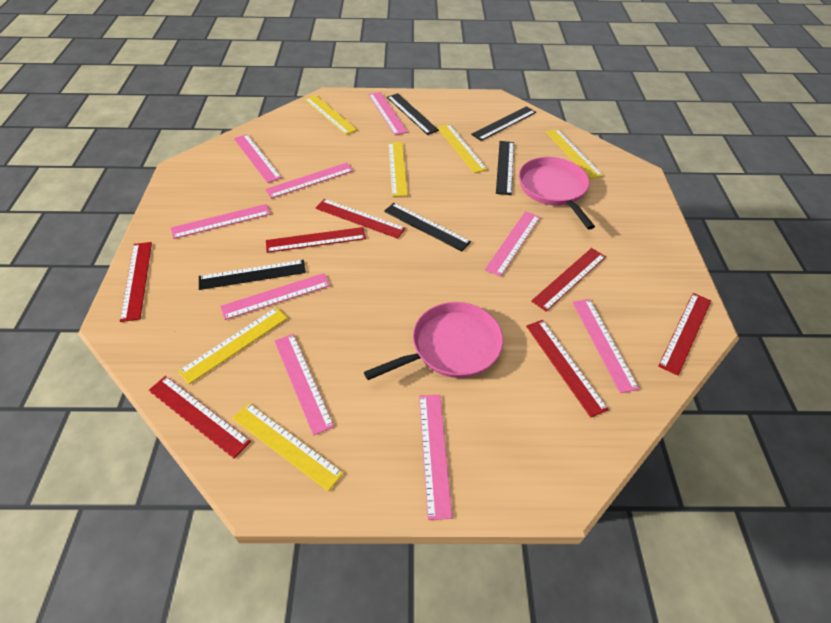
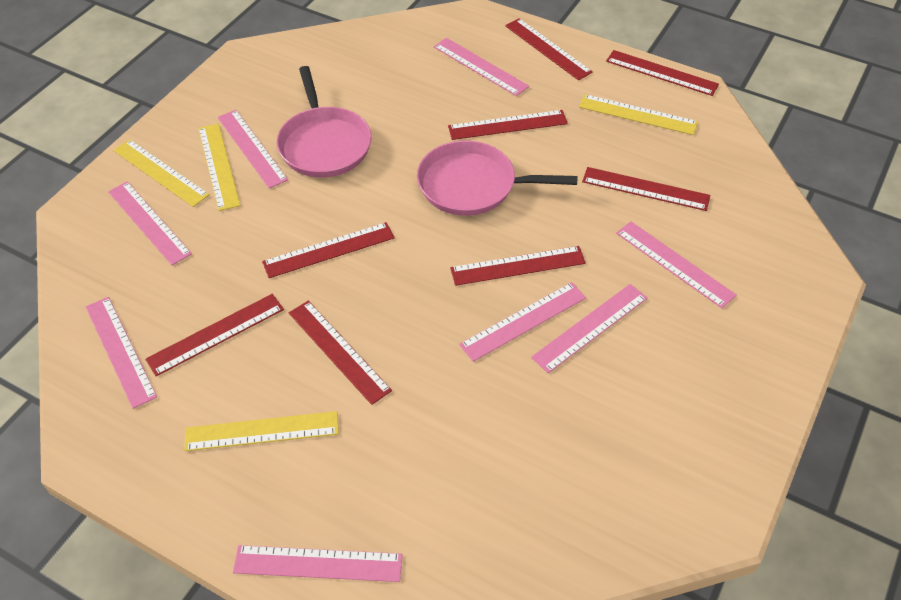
black ruler: [199,260,306,290] [384,203,471,251] [387,93,439,135] [471,106,536,141] [496,141,514,195] = 5 -> none = 0
pink ruler: [171,204,270,239] [220,273,330,320] [234,134,282,183] [265,163,353,199] [274,334,334,436] [368,92,408,135] [419,395,452,520] [485,211,540,277] [572,299,639,393] = 9 -> [86,297,157,409] [108,181,192,265] [218,110,288,189] [233,545,403,582] [434,38,529,96] [459,282,586,362] [531,284,647,373] [616,221,736,308] = 8
red ruler: [120,242,152,322] [148,376,251,458] [266,227,366,253] [316,199,406,239] [526,320,609,418] [531,248,606,311] [658,293,711,376] = 7 -> [145,294,284,376] [262,222,395,278] [289,301,392,405] [448,110,568,140] [450,246,586,286] [505,18,593,80] [582,167,710,211] [606,50,719,96] = 8
yellow ruler: [178,307,288,384] [232,403,344,491] [304,95,357,135] [388,142,408,197] [437,124,487,173] [546,129,603,179] = 6 -> [113,139,210,207] [184,411,339,451] [198,124,241,211] [579,94,698,135] = 4

